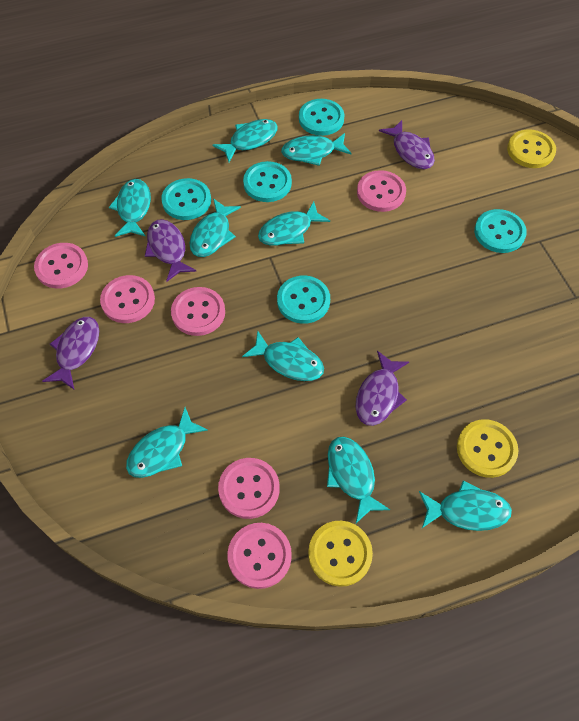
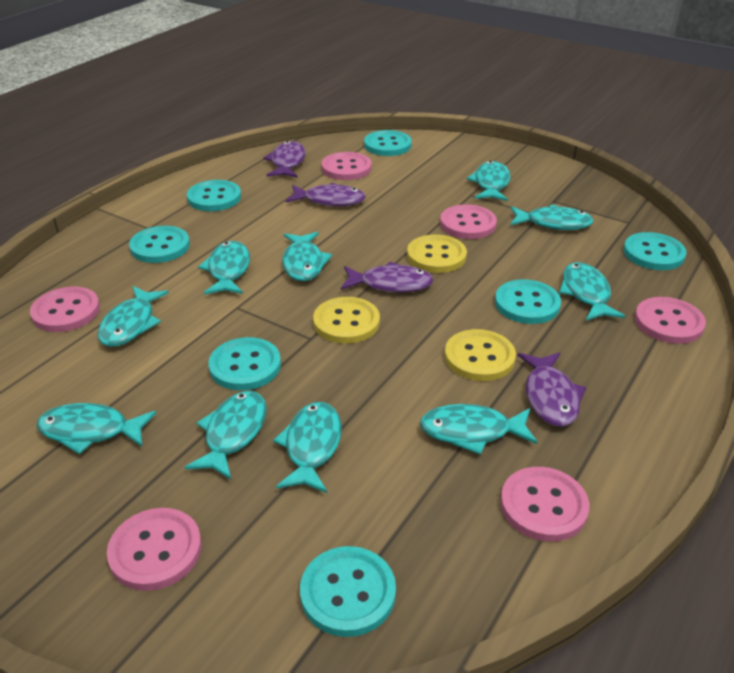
turquoise button: [161,178,211,220] [243,161,292,202] [277,276,330,324] [299,99,345,136] [474,209,527,253] = 5 -> [129,226,190,263] [187,180,241,211] [209,337,281,390] [300,546,396,637] [364,130,412,156] [495,279,561,324] [624,232,686,270] = 7
turquoise fish: [109,179,151,237] [126,408,208,478] [189,198,241,257] [213,119,278,162] [242,331,324,381] [258,201,330,246] [281,133,352,166] [327,437,390,523] [419,481,512,531] = 9 -> [36,403,156,454] [98,286,169,347] [185,391,267,479] [198,241,250,295] [273,402,342,493] [282,232,332,281] [420,404,538,455] [467,161,511,201] [510,204,594,230] [559,262,625,321] = 10

